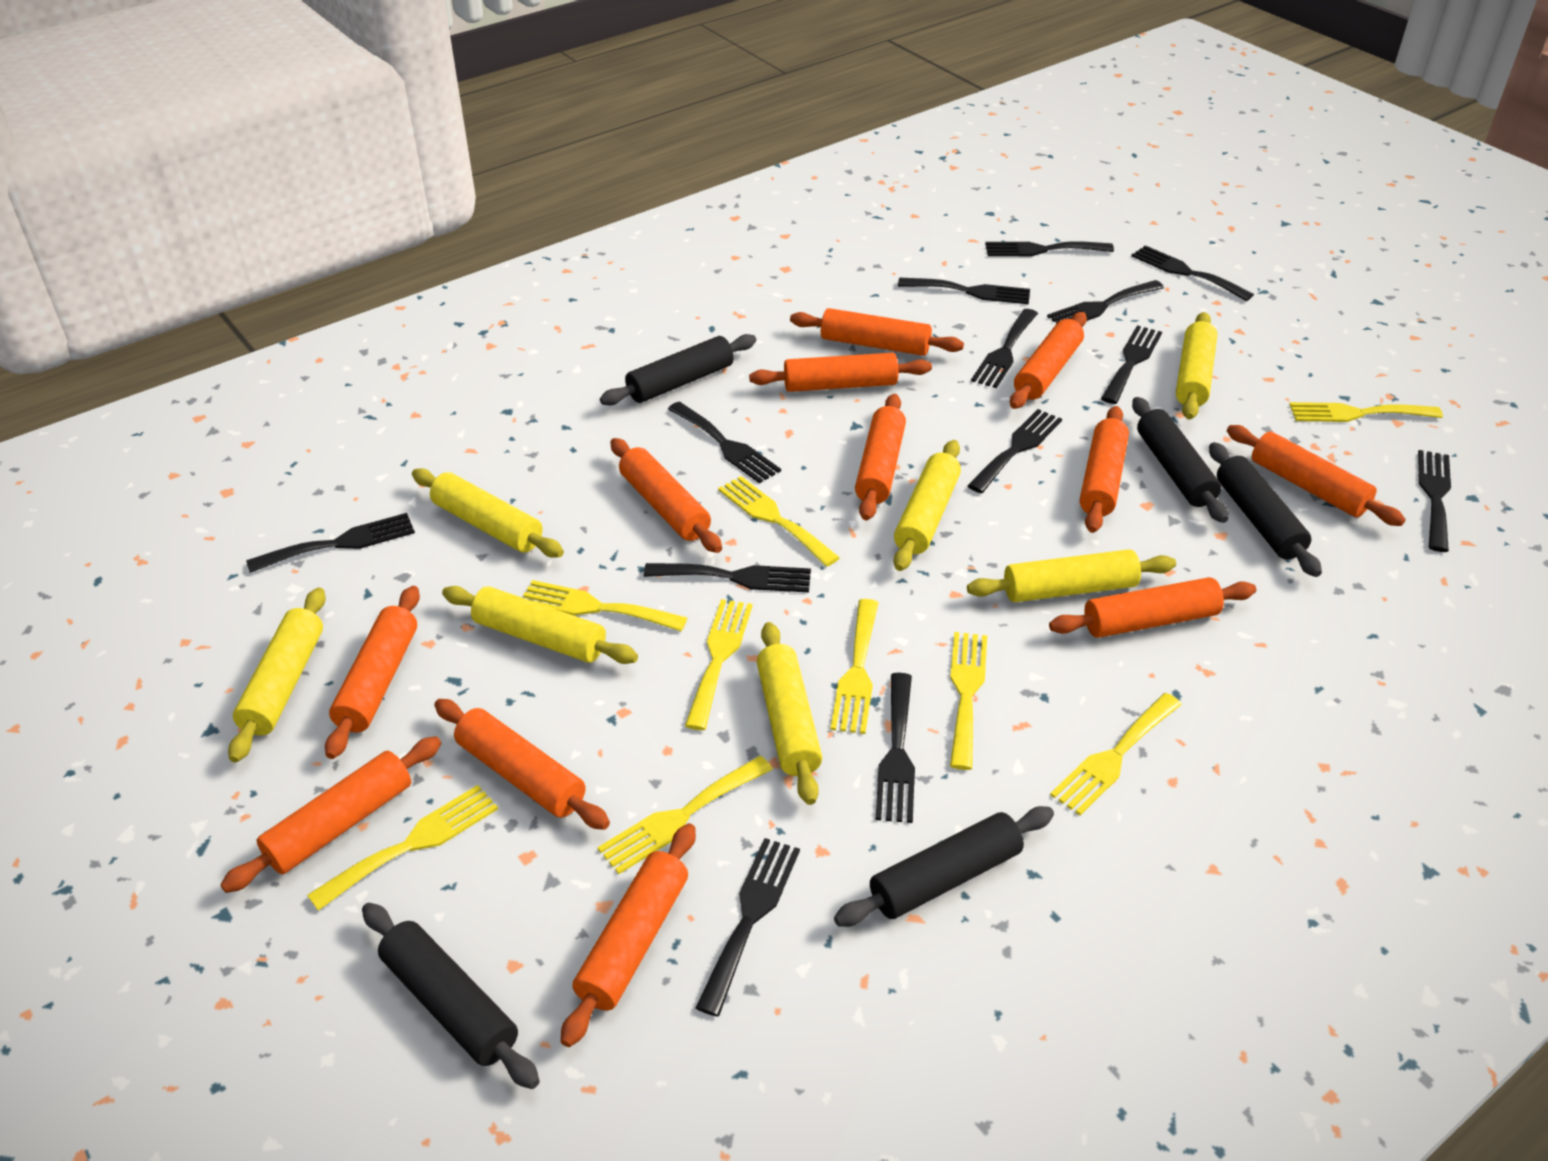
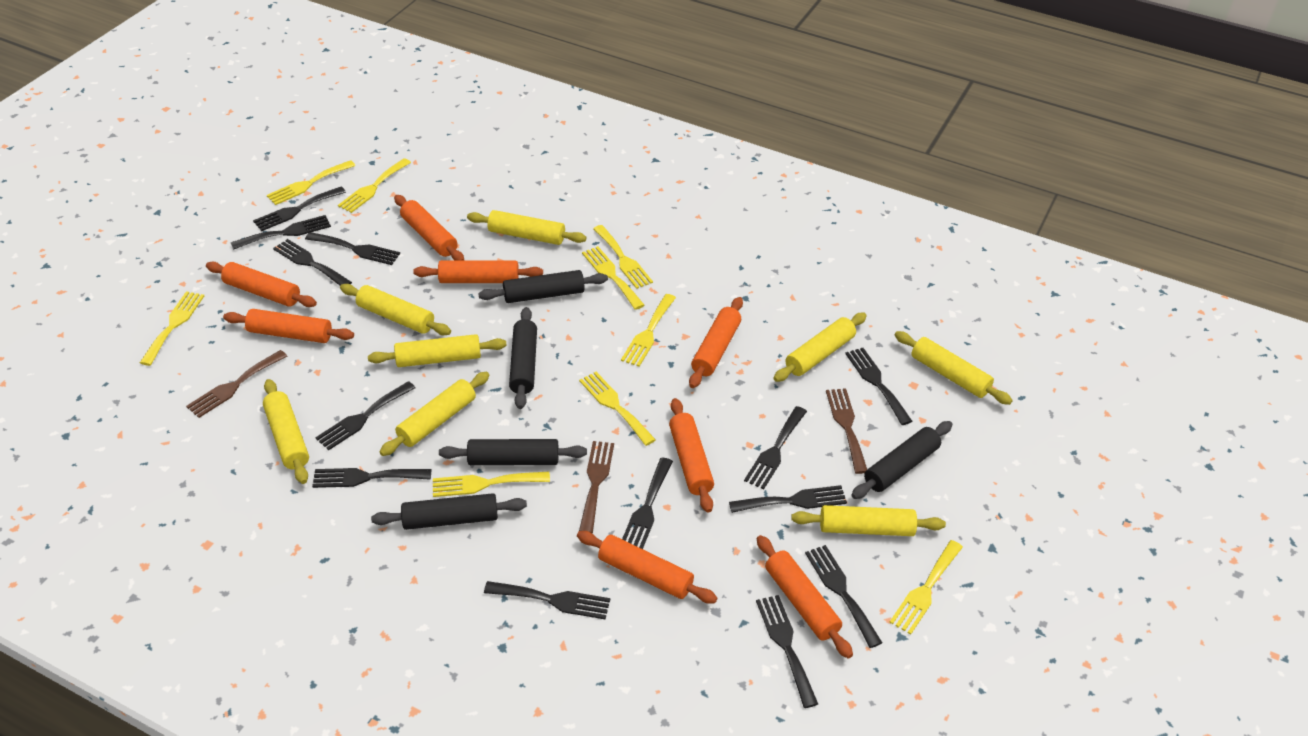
brown fork: none = 0 -> [186,350,287,418] [579,441,614,533] [826,388,867,474] = 3
orange rolling pin: [220,736,441,893] [325,586,420,759] [434,699,610,830] [561,823,696,1047] [610,438,722,553] [749,353,932,392] [790,308,964,356] [855,394,906,520] [1010,312,1087,409] [1049,577,1256,638] [1080,406,1129,533] [1227,425,1406,526] = 12 -> [206,262,317,307] [223,309,354,343] [394,195,464,260] [413,260,543,283] [577,531,717,604] [669,398,714,513] [689,297,743,388] [757,535,853,658] = 8
yellow rolling pin: [228,588,326,762] [412,468,564,558] [442,586,638,664] [757,622,822,805] [893,440,961,571] [967,549,1176,602] [1176,312,1217,419] = 7 -> [263,379,309,484] [340,284,451,335] [368,334,507,367] [380,372,490,456] [467,210,586,245] [773,313,867,382] [791,505,946,536] [895,331,1013,405] = 8

